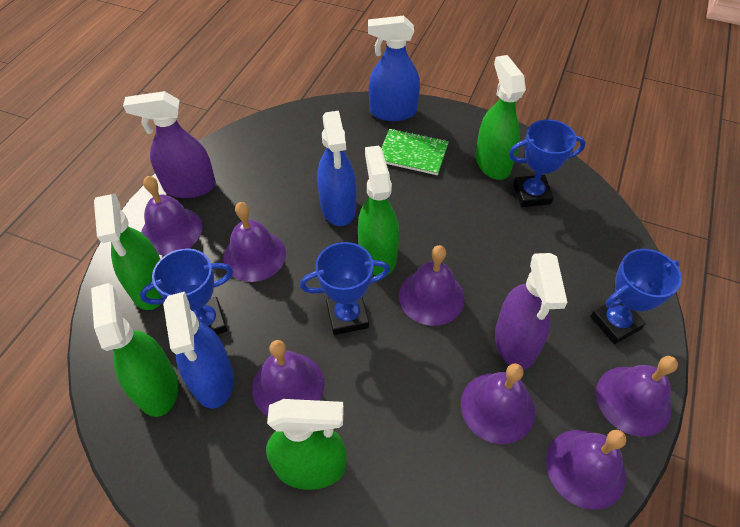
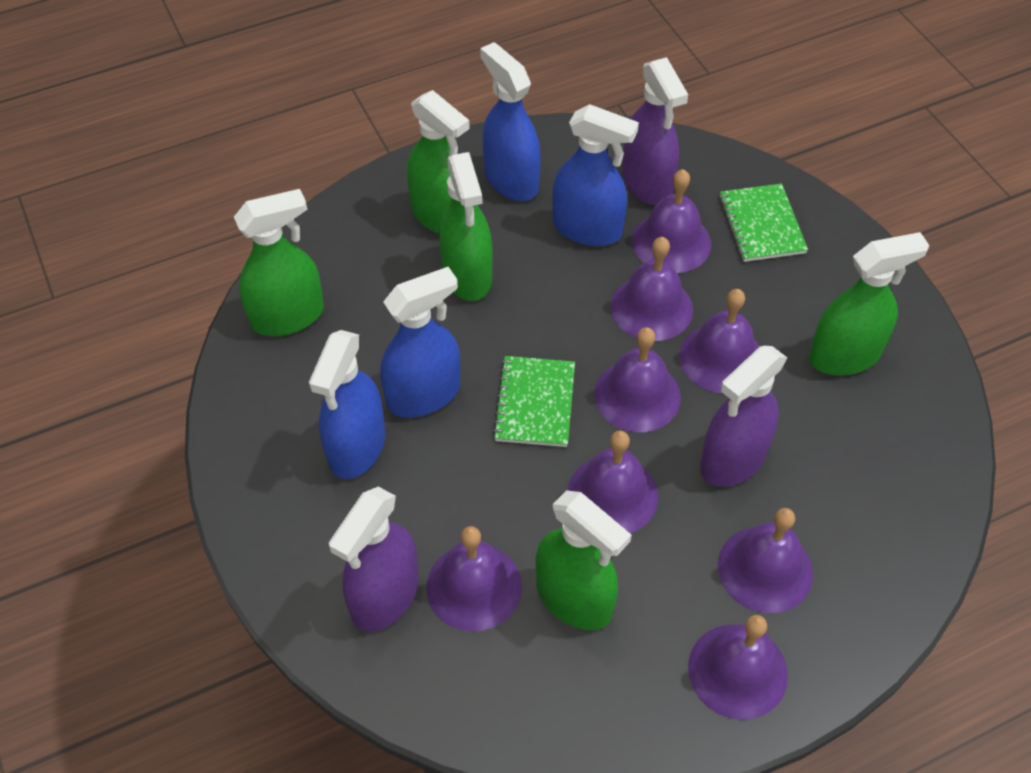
blue spray bottle: [163,292,234,409] [317,111,356,226] [368,16,420,121] = 3 -> [309,330,385,479] [380,267,460,418] [480,42,541,201] [552,104,639,246] = 4
blue trophy: [140,248,233,335] [300,242,390,335] [509,119,586,207] [590,249,682,344] = 4 -> none = 0
green notebook: [381,129,449,175] = 1 -> [493,356,575,447] [719,183,808,262] = 2
purple bell: [141,176,202,255] [223,202,286,282] [252,340,324,416] [399,245,465,326] [461,363,535,444] [546,430,627,510] [596,356,678,437] = 7 -> [426,526,522,632] [567,431,658,534] [594,327,681,432] [611,237,693,341] [632,169,711,273] [679,289,760,393] [688,615,788,720] [718,508,813,613] = 8
purple spray bottle: [123,91,216,198] [495,253,568,370] = 2 -> [329,487,419,632] [622,57,688,205] [700,346,787,487] = 3

